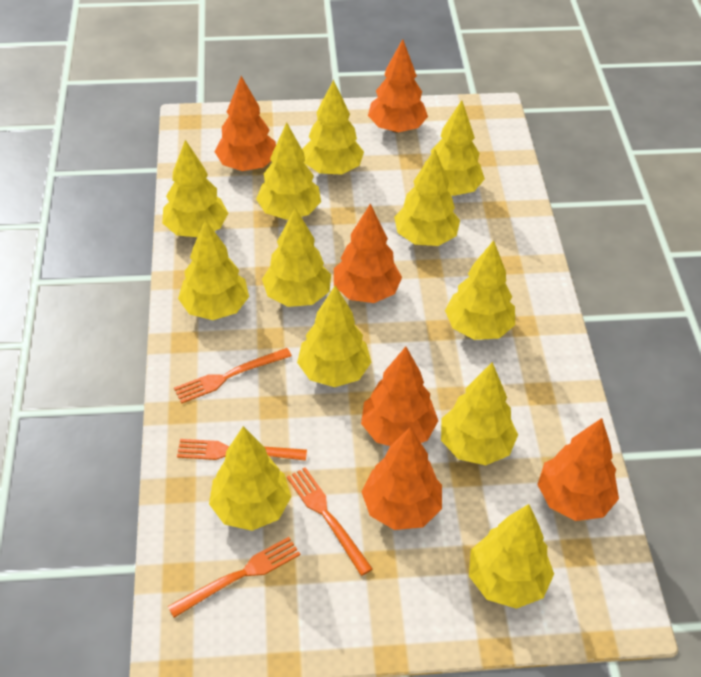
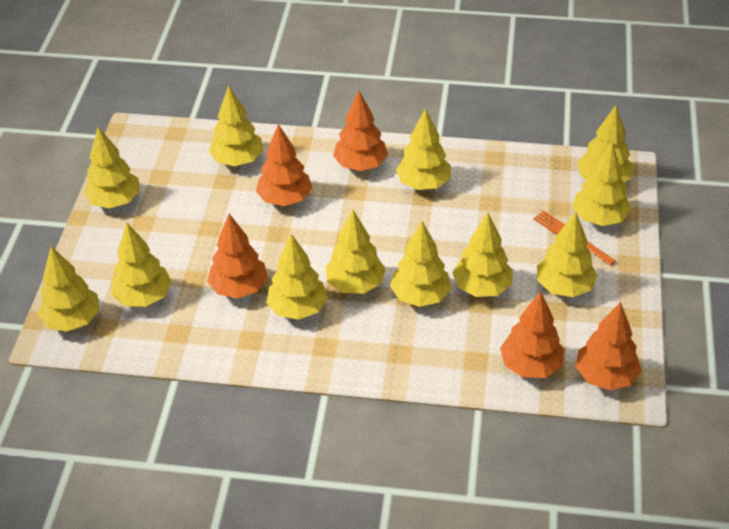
orange fork: [168,537,300,618] [174,348,292,404] [177,439,307,461] [287,467,373,576] = 4 -> [533,211,616,266] = 1
orange tree: [215,76,276,171] [334,203,402,303] [361,347,438,446] [362,427,442,530] [368,39,428,133] [537,418,619,521] = 6 -> [207,214,268,298] [256,124,312,206] [333,90,388,171] [500,291,565,378] [575,302,642,390] = 5

